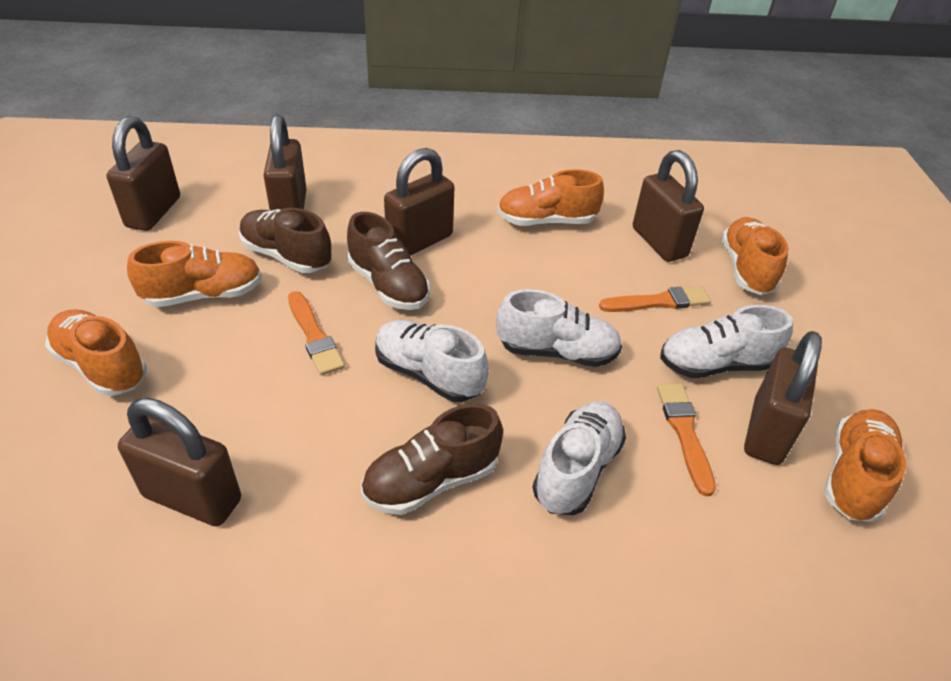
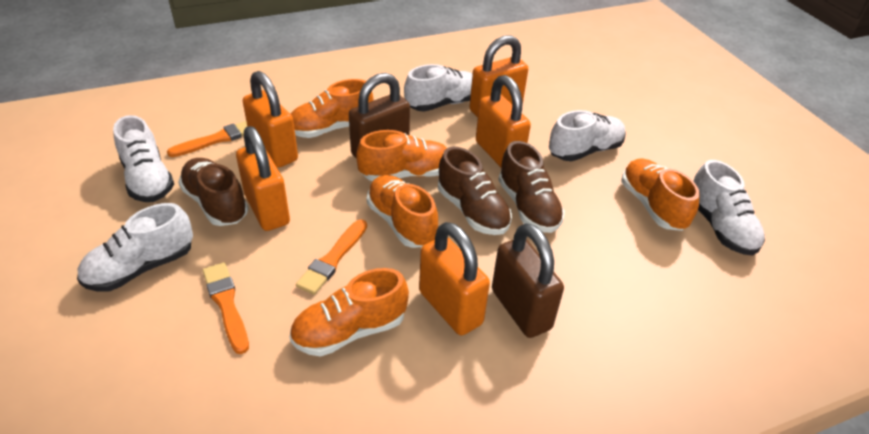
brown padlock: [106,116,180,231] [118,398,241,527] [263,114,306,211] [384,148,454,256] [633,150,704,262] [744,331,822,465] = 6 -> [349,73,410,159] [492,223,564,338] = 2
orange padlock: none = 0 -> [236,126,290,231] [243,71,298,168] [419,222,490,335] [470,35,528,117] [476,75,531,167] = 5
white shoe: [375,320,489,402] [496,289,622,367] [532,401,626,515] [660,305,793,378] = 4 -> [77,203,193,292] [113,115,174,202] [404,64,473,112] [549,110,626,161] [694,160,765,256] = 5

